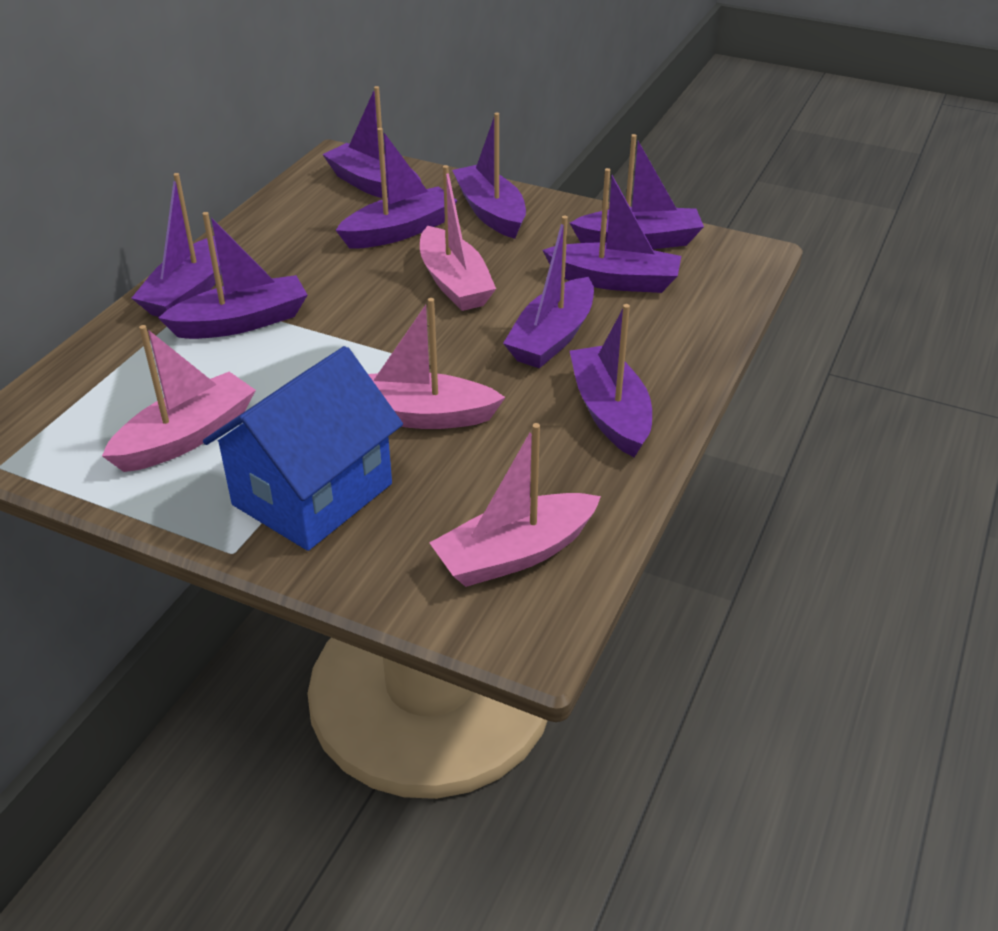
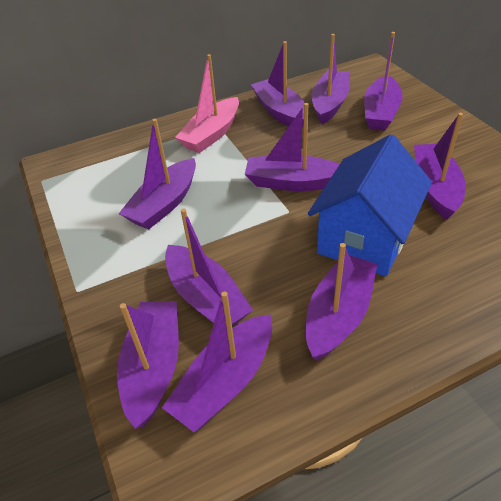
pink boat: [102,325,256,472] [368,298,506,429] [420,165,496,311] [429,423,601,587] = 4 -> [175,54,239,153] = 1
purple boat: [131,173,221,317] [158,212,307,339] [322,86,421,198] [336,128,458,248] [452,113,526,239] [503,216,594,368] [542,168,681,293] [570,134,704,249] [570,304,652,457] = 9 -> [117,301,179,429] [118,119,196,230] [162,291,272,432] [165,208,253,326] [245,103,340,191] [251,41,304,127] [306,243,377,361] [311,34,350,124] [364,32,403,131] [414,113,466,220] = 10

